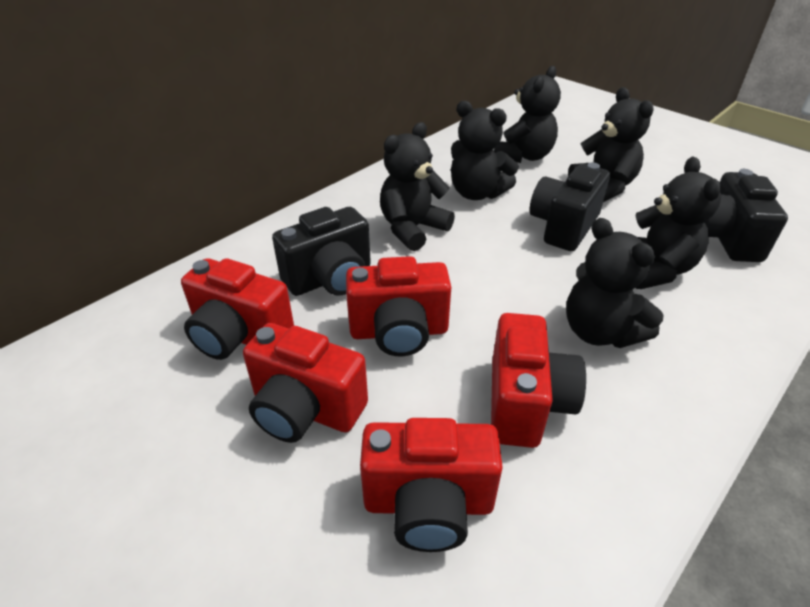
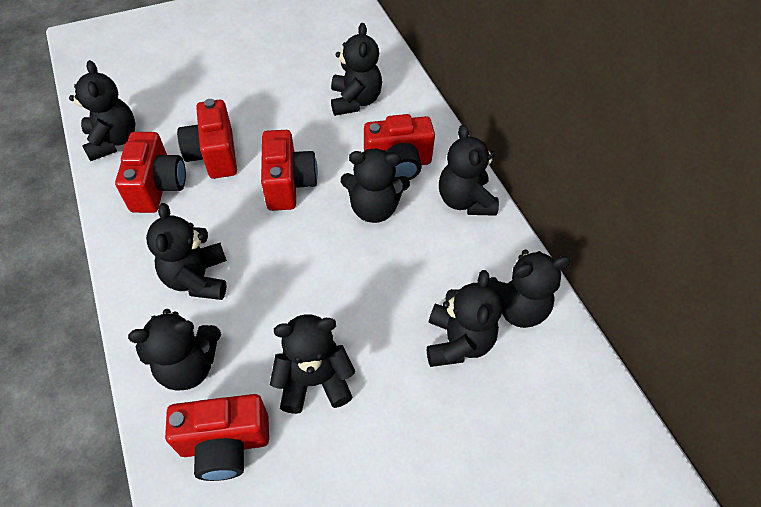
black camera: [272,207,371,296] [530,162,610,251] [705,169,788,262] = 3 -> none = 0
black teddy bear: [380,122,455,251] [451,101,519,200] [494,66,561,163] [566,218,664,348] [568,87,654,202] [636,157,721,289] = 6 -> [69,60,136,161] [128,309,221,391] [146,203,227,300] [270,314,355,414] [331,23,382,116] [341,148,410,223] [427,270,502,367] [439,125,499,216] [488,250,571,328] = 9

